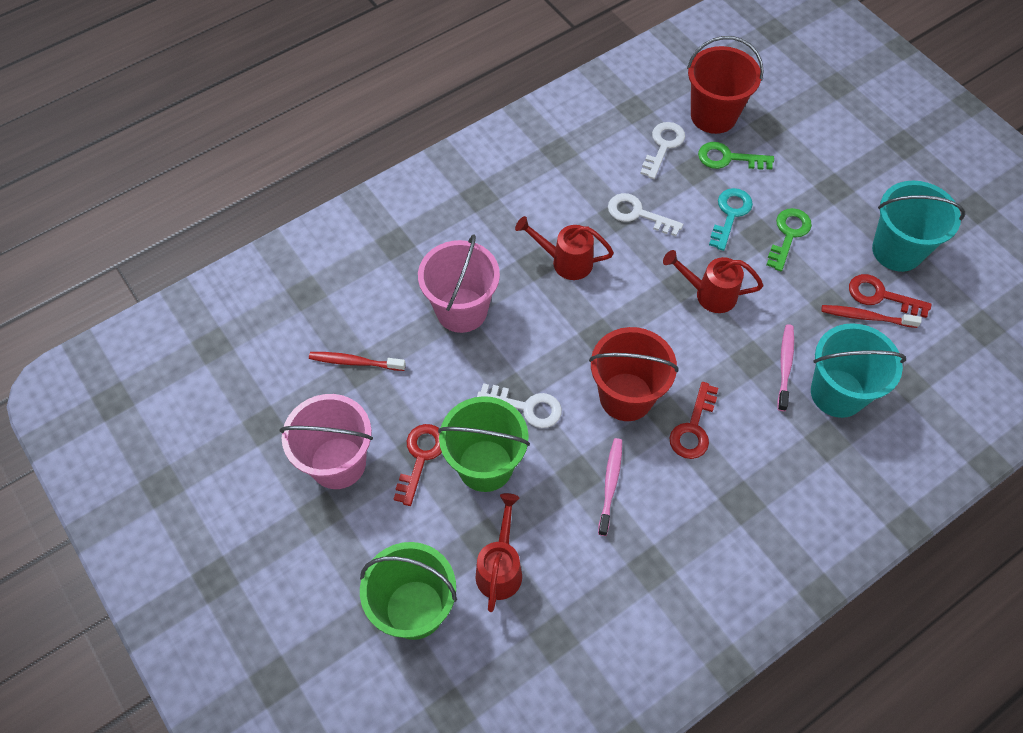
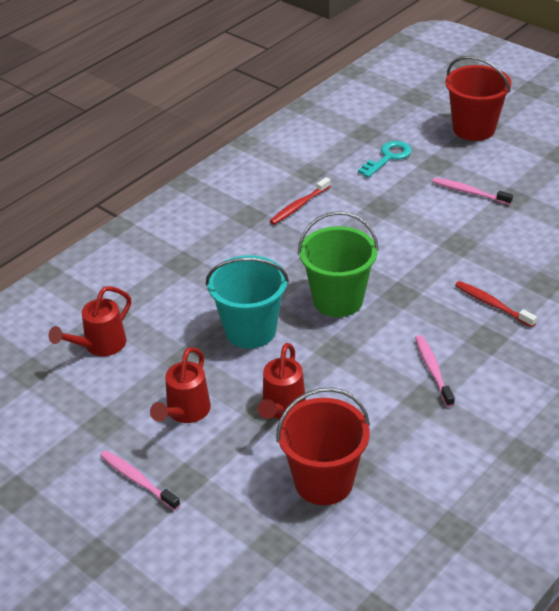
green bucket: [360,542,457,640] [438,396,530,492] = 2 -> [298,211,379,317] = 1
green key: [698,142,774,170] [766,208,812,271] = 2 -> none = 0
pink bucket: [279,394,373,489] [418,234,500,333] = 2 -> none = 0
pink toothbrush: [598,438,622,536] [777,324,794,411] = 2 -> [100,450,180,511] [415,335,455,407] [432,178,513,205] = 3
red key: [394,424,442,506] [669,382,718,459] [849,274,932,318] = 3 -> none = 0
turquoise bucket: [811,323,906,418] [872,181,965,272] = 2 -> [206,255,289,349] = 1
white key: [477,383,562,428] [608,193,683,236] [640,122,685,179] = 3 -> none = 0

